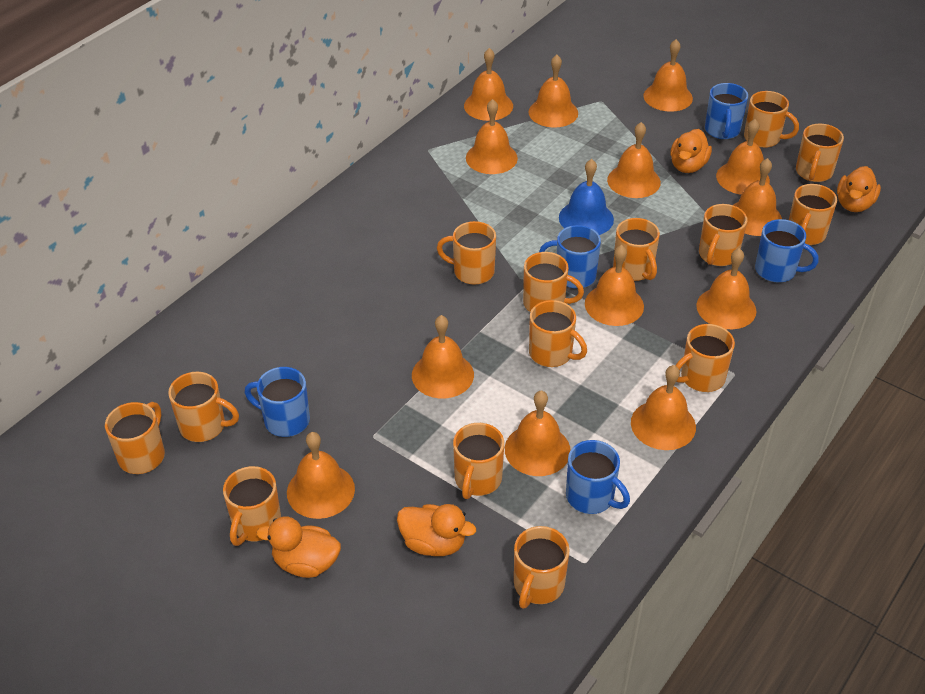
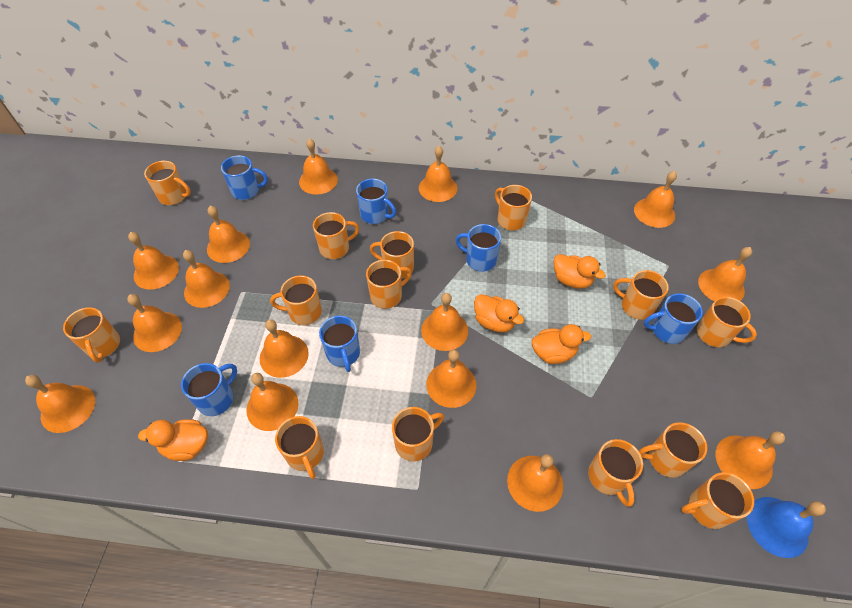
blue mug: [245,367,310,437] [539,225,601,289] [566,440,630,514] [705,83,748,139] [755,219,819,282] = 5 -> [181,363,237,416] [221,155,268,200] [319,316,360,372] [356,179,396,224] [456,224,501,272] [644,293,703,344] = 6
orange bell: [287,432,355,519] [412,315,474,398] [464,48,513,121] [466,99,518,174] [505,391,570,476] [528,55,578,128] [585,245,644,326] [607,122,661,198] [631,365,696,450] [644,39,693,112] [696,248,756,329] [716,119,770,195] [733,158,782,236] = 13 -> [25,375,95,433] [127,294,182,352] [128,232,179,290] [183,250,230,308] [207,206,250,263] [246,373,298,431] [260,319,309,378] [299,138,338,195] [419,146,458,202] [421,293,468,351] [426,350,477,408] [507,454,563,512] [634,171,677,228] [698,247,752,301] [716,431,785,489] = 15

